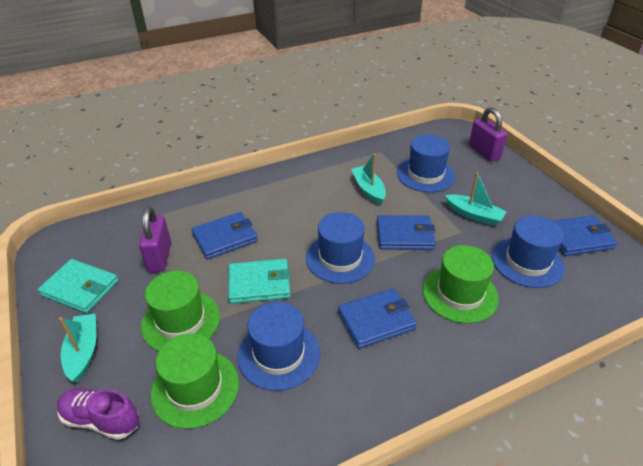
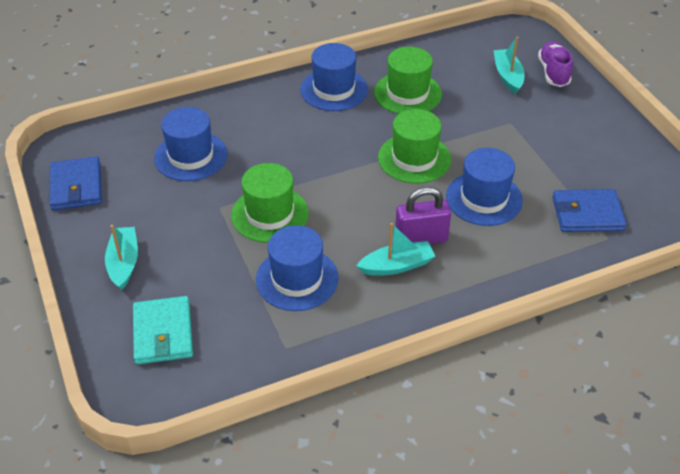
blue wallet: [192,212,258,259] [338,288,417,349] [377,215,436,250] [554,215,618,256] = 4 -> [49,156,102,210] [552,189,627,232] = 2
purple padlock: [139,206,171,272] [469,107,507,162] = 2 -> [395,187,451,244] = 1
turquoise wallet: [38,259,118,313] [228,259,291,304] = 2 -> [133,296,193,364] = 1

